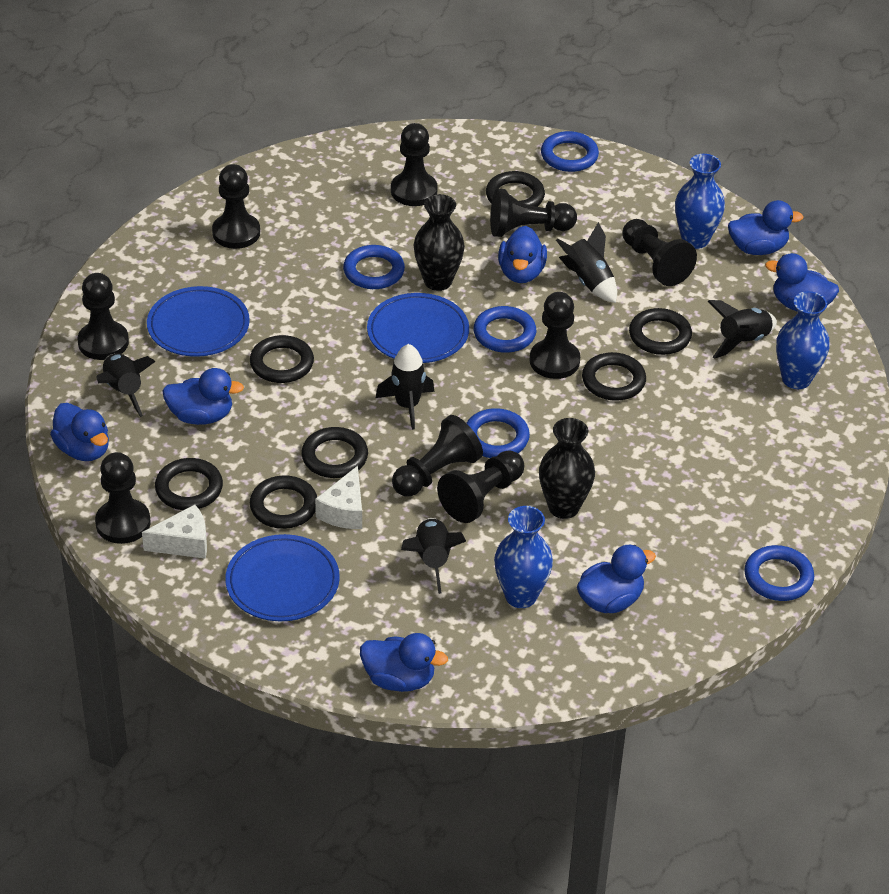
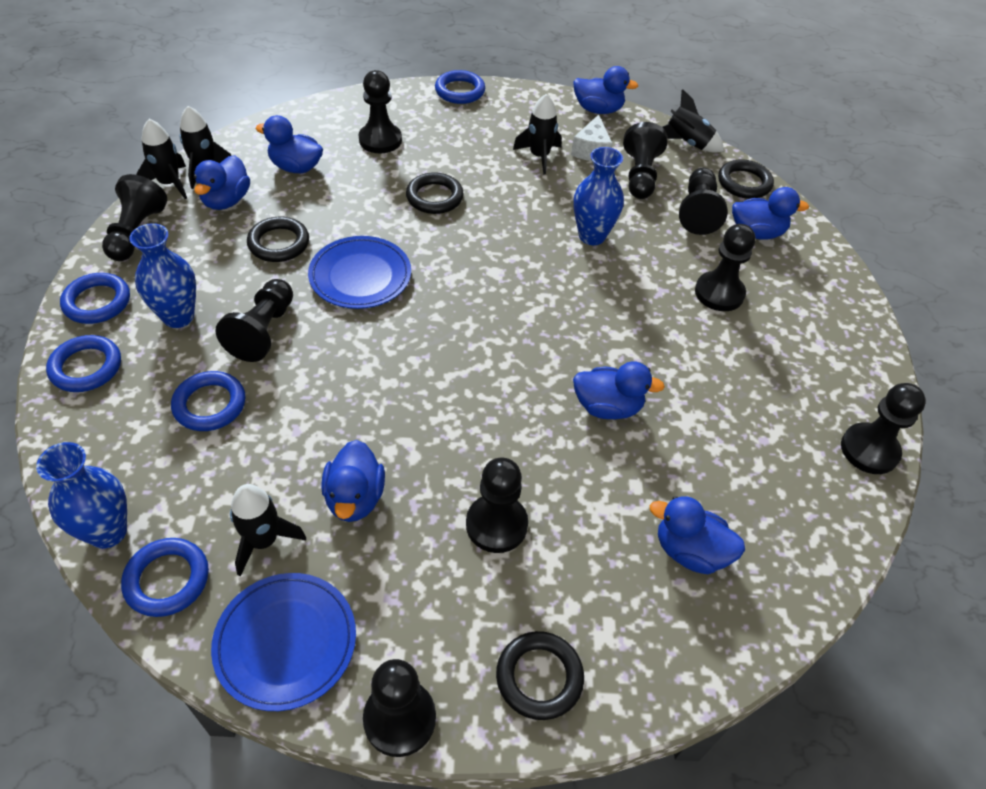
black ring: [155,458,223,510] [250,335,314,383] [250,475,317,529] [301,427,368,478] [486,171,545,207] [582,352,646,401] [629,308,692,355] = 7 -> [247,217,309,262] [406,172,464,214] [496,631,584,720] [718,159,774,199] = 4
black vase: [414,194,465,291] [539,418,595,519] = 2 -> none = 0
blue plate: [147,286,250,357] [225,534,340,621] [367,293,469,363] = 3 -> [211,573,356,711] [308,236,411,309] = 2
white cheese: [142,505,207,559] [315,466,362,529] = 2 -> [571,114,613,161] = 1

